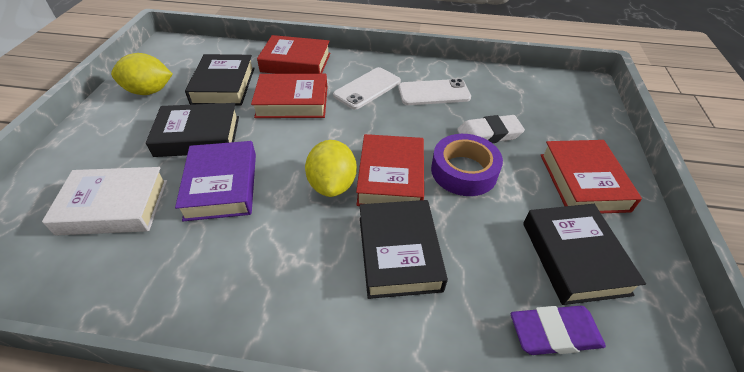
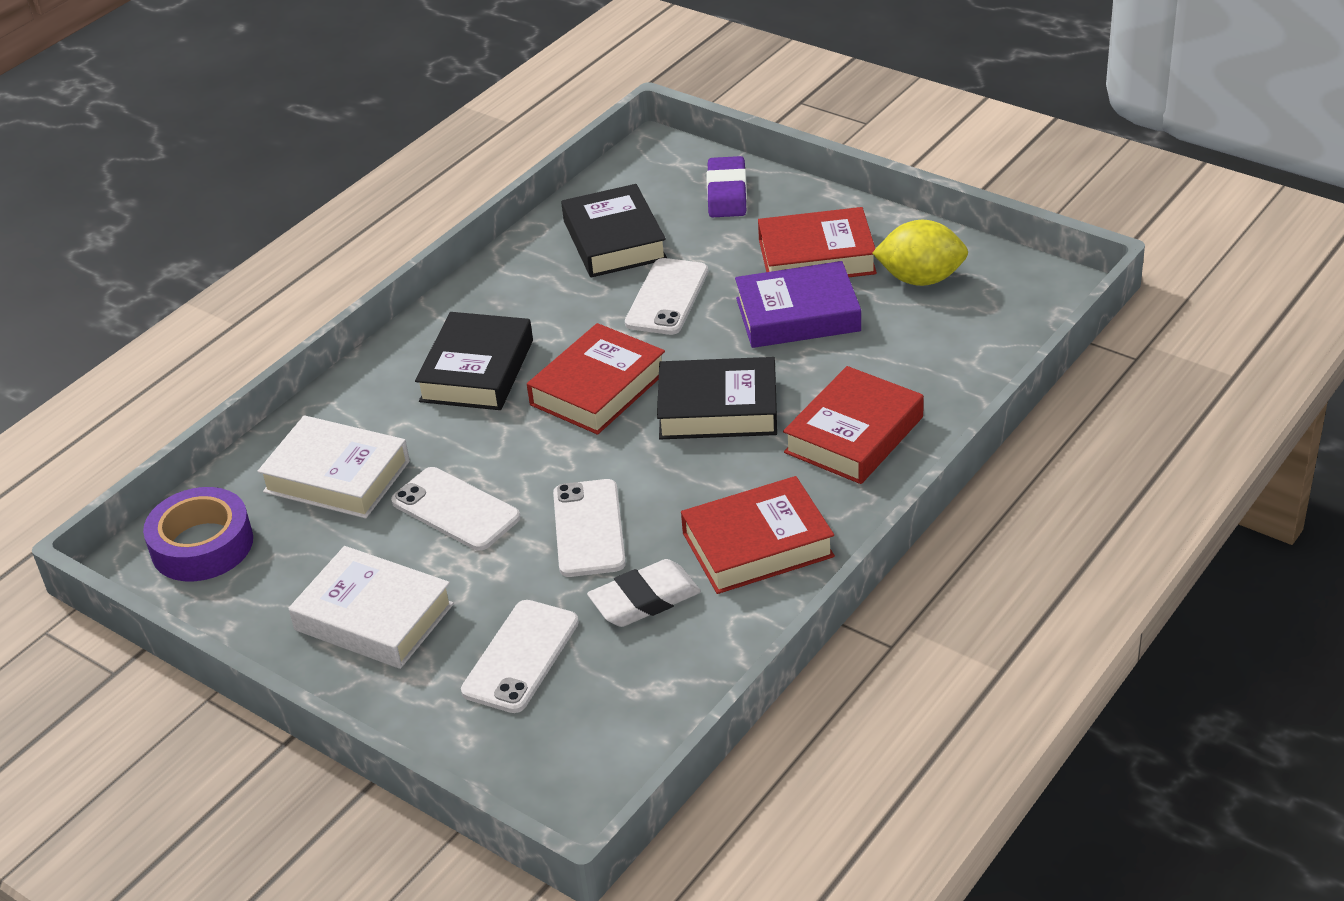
black book: [146,103,239,157] [185,54,255,106] [359,200,448,299] [523,204,646,305] = 4 -> [415,312,533,410] [561,184,667,277] [657,357,777,439] = 3
white book: [42,167,167,235] = 1 -> [257,415,410,519] [289,546,454,669] = 2
white phone: [333,67,401,110] [398,79,471,105] = 2 -> [391,467,520,551] [461,600,579,713] [553,479,626,577] [625,258,708,335] = 4
yellow lemon: [111,53,173,95] [305,140,357,197] = 2 -> [872,220,968,286] = 1

